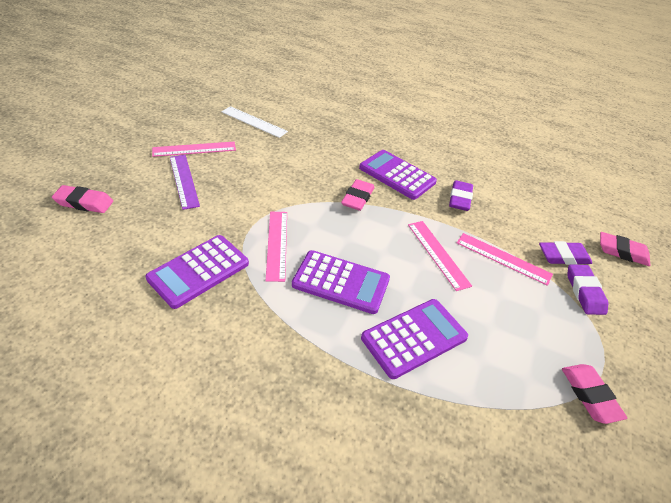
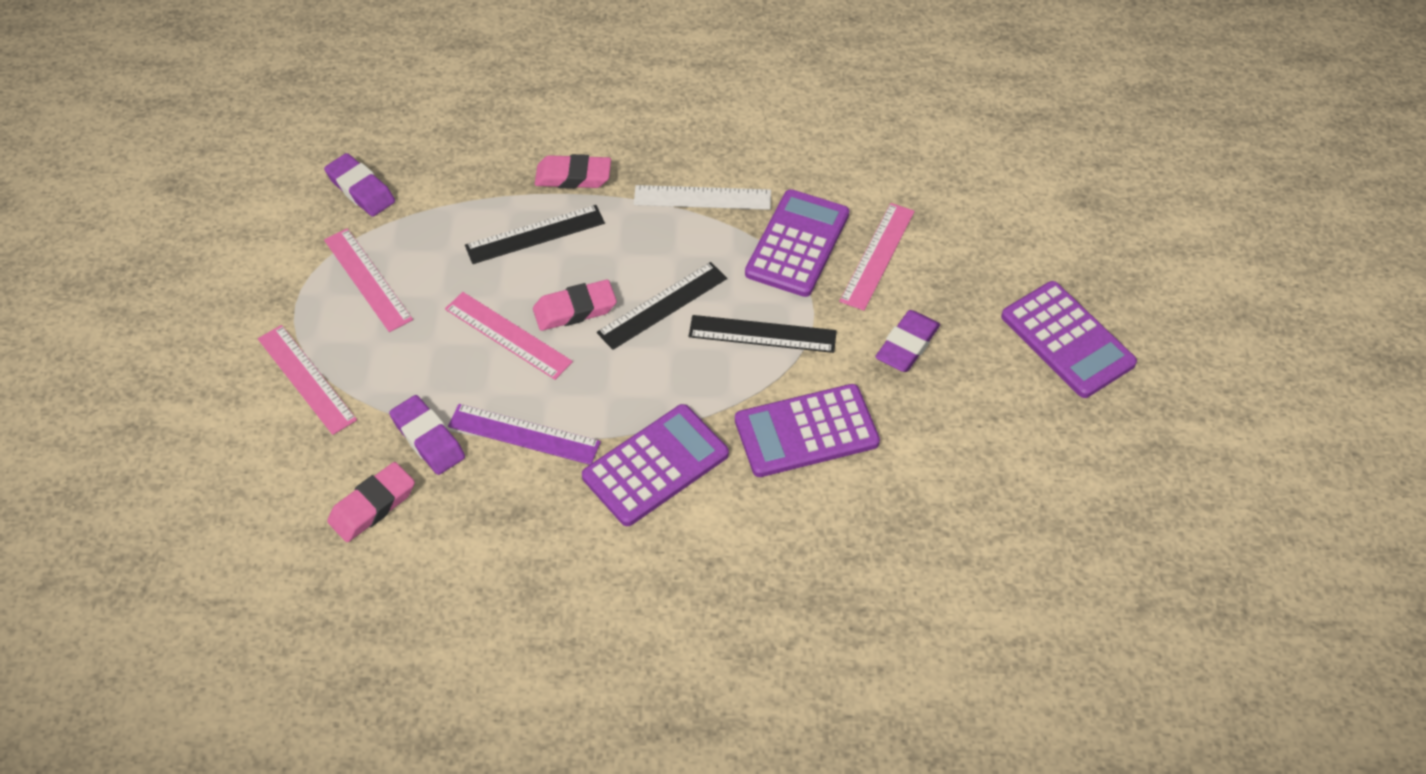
black ruler: none = 0 -> [465,205,605,264] [597,262,727,350] [689,315,837,353] = 3
pink eraser: [52,185,113,213] [341,179,375,211] [562,364,627,424] [600,232,650,266] = 4 -> [327,462,415,542] [533,280,617,331] [535,154,611,189] = 3

